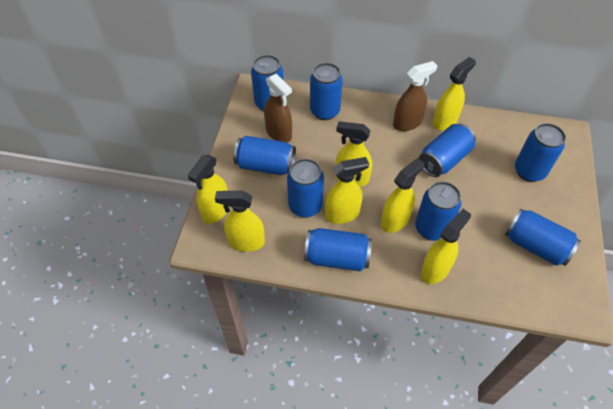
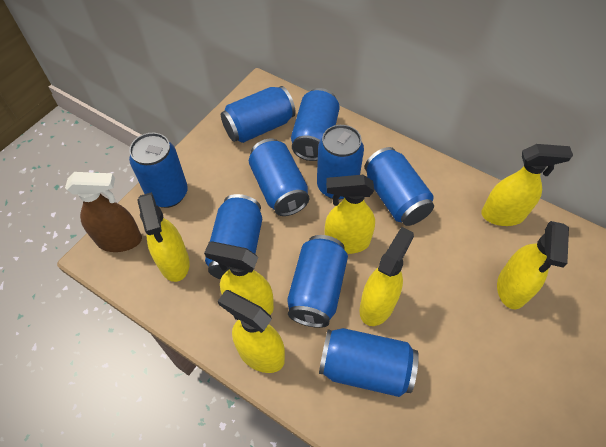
brown spray bottle: [264,74,292,142] [393,61,437,131] = 2 -> [65,172,142,252] = 1

